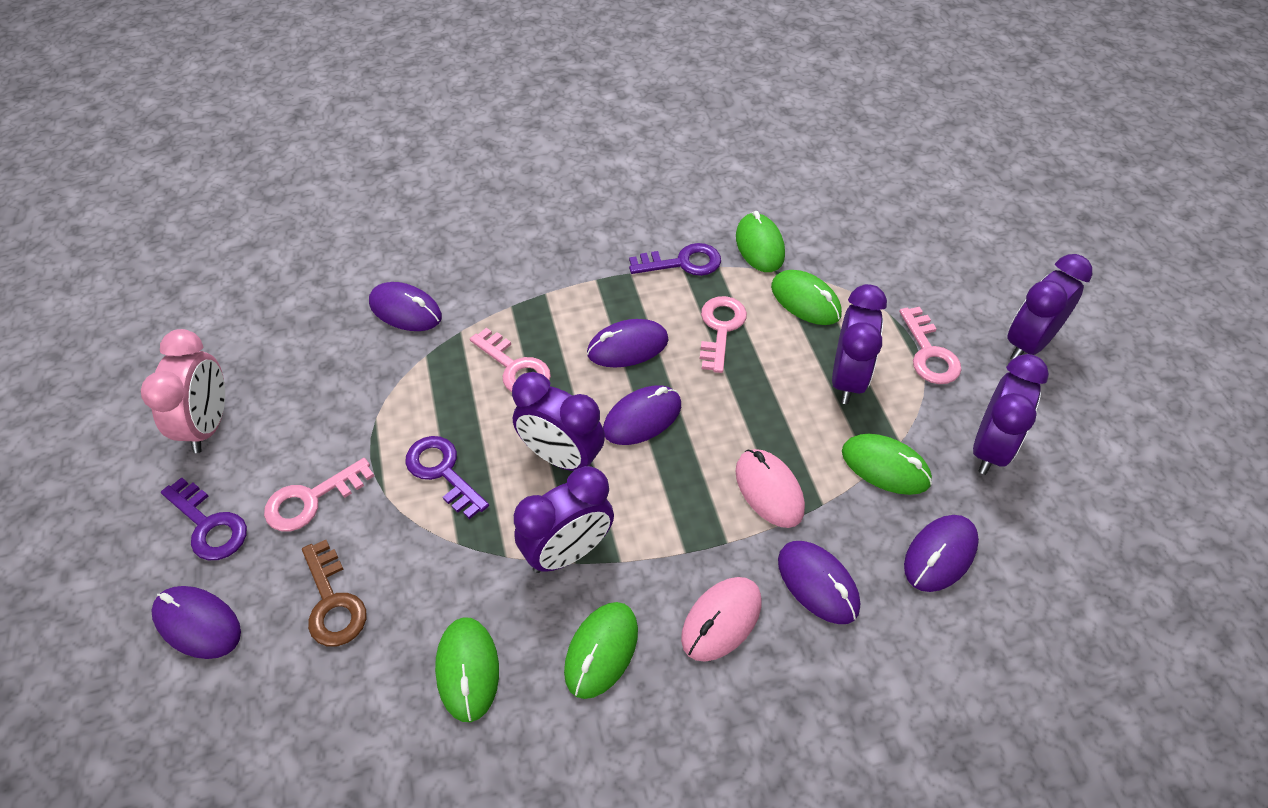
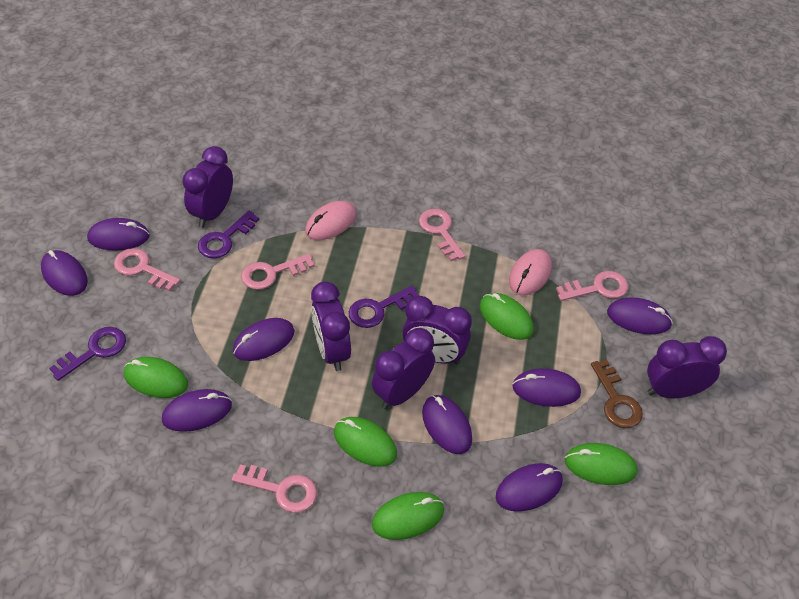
pink clock: [141,329,225,453] = 1 -> none = 0
pink key: [264,458,374,531] [470,328,551,392] [700,296,747,373] [899,307,962,384] = 4 -> [114,248,180,291] [232,464,317,513] [241,254,314,290] [419,209,465,261] [556,271,628,301] = 5
purple mouse: [151,586,241,659] [369,282,442,331] [587,319,668,368] [603,385,681,445] [778,541,860,624] [904,515,979,592] = 6 -> [41,250,88,296] [87,218,150,251] [162,389,232,432] [233,318,294,361] [422,395,472,454] [496,463,563,511] [512,368,581,407] [607,298,673,334] = 8

